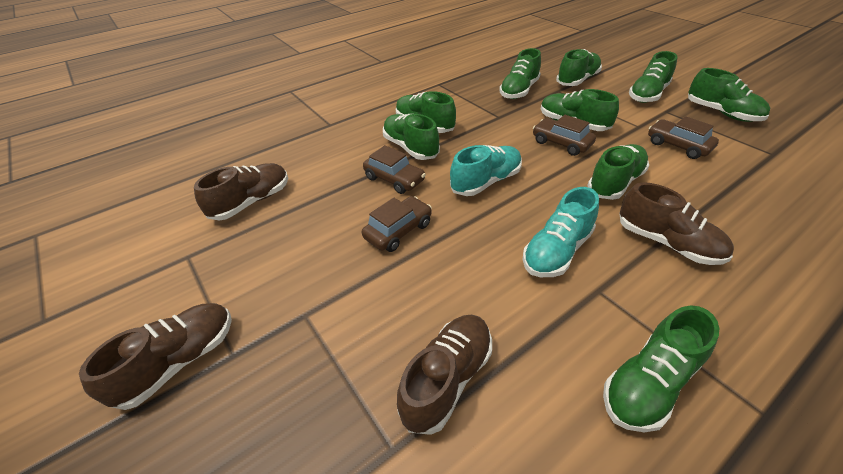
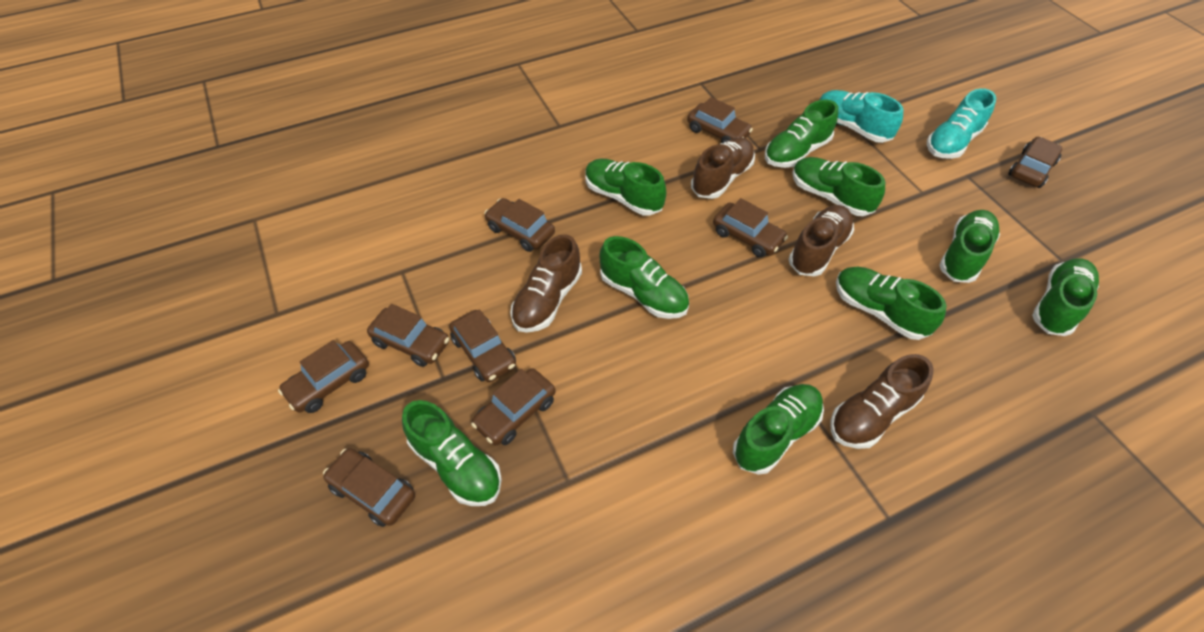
brown car: [362,196,432,252] [363,145,426,194] [533,115,596,156] [648,116,719,159] = 4 -> [278,340,369,413] [323,448,415,527] [367,304,449,367] [449,309,516,382] [471,368,556,445] [484,198,555,252] [687,97,753,143] [713,198,788,258] [1008,137,1062,188] = 9

